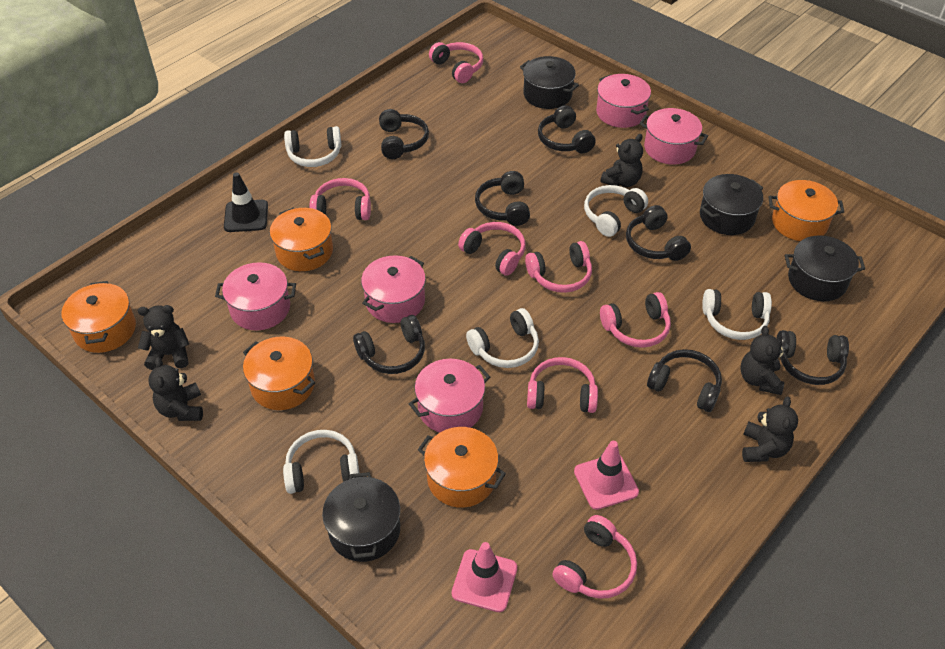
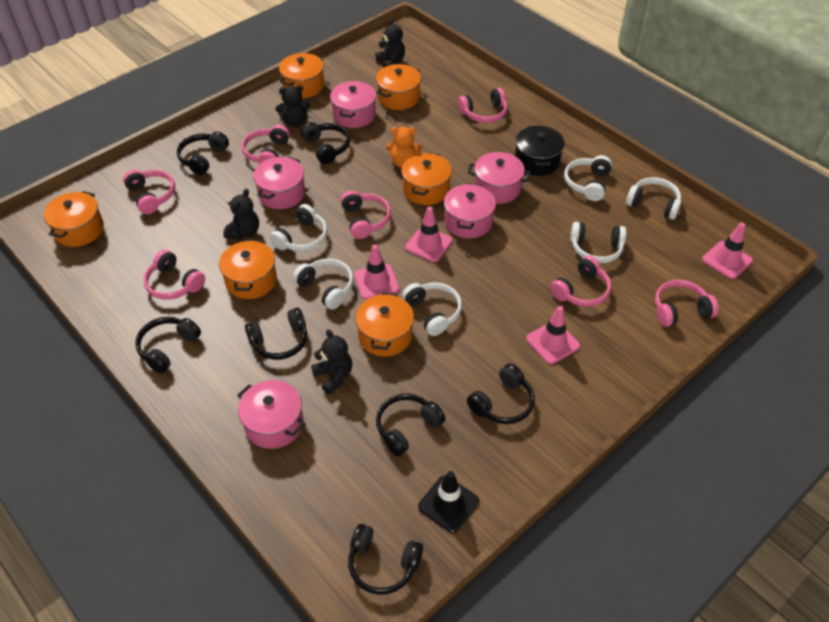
black pot: [322,472,400,562] [520,56,579,109] [700,174,763,235] [785,235,865,301] = 4 -> [515,125,565,176] = 1
black teddy bear: [138,305,189,370] [148,357,203,421] [600,134,643,187] [741,326,786,395] [742,397,798,462] = 5 -> [223,189,259,240] [275,85,310,127] [311,329,352,395] [375,19,405,68] = 4
orange pot: [61,281,136,353] [243,337,315,410] [270,207,333,271] [418,427,506,508] [768,180,844,241] = 5 -> [44,191,104,247] [219,239,277,299] [279,53,324,98] [355,292,414,357] [376,64,421,110] [401,153,452,205] = 6
orange teddy bear: none = 0 -> [386,127,422,168] = 1
pink traffic cone: [452,542,517,612] [574,441,639,510] = 2 -> [354,245,399,300] [405,207,453,262] [526,306,580,364] [702,223,753,279] = 4
white headphones: [283,430,359,494] [284,126,342,167] [466,308,539,368] [584,185,648,237] [702,289,772,340] = 5 -> [270,204,327,251] [293,258,354,310] [402,282,462,336] [564,155,612,201] [571,222,626,263] [626,177,681,220] = 6

